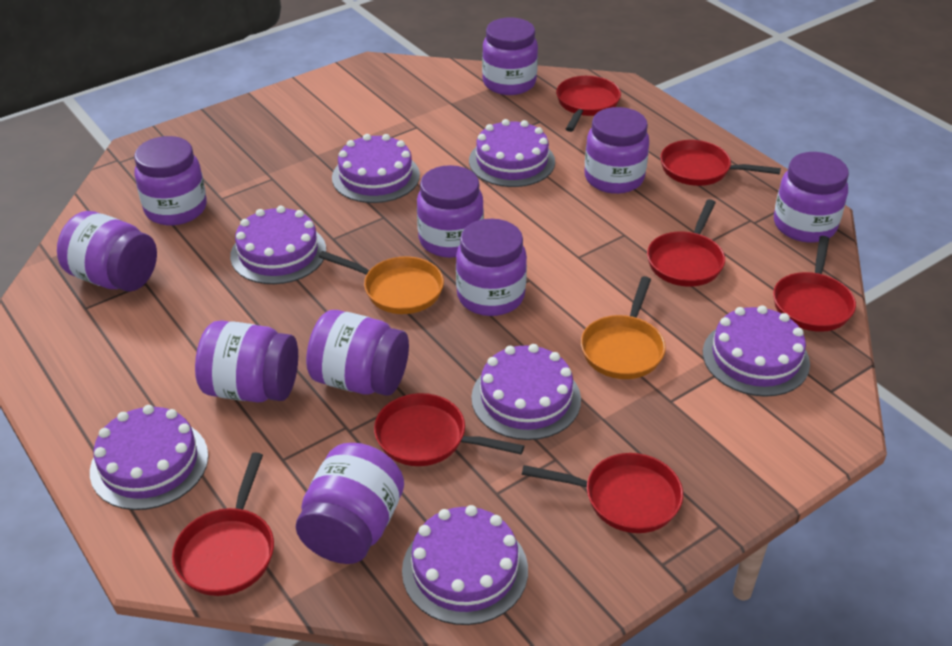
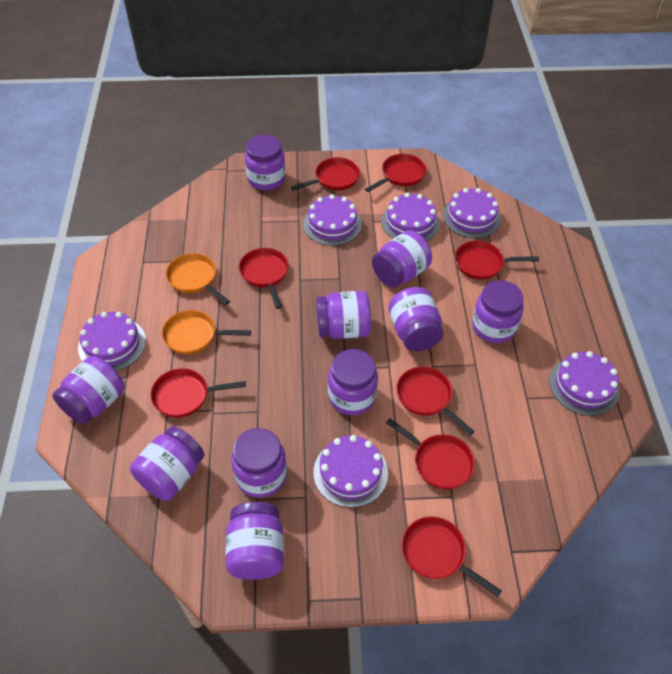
purple cake: [90,405,208,510] [230,206,326,284] [332,134,420,203] [402,505,528,625] [469,119,555,187] [471,344,581,440] [703,305,810,397] = 7 -> [78,312,146,371] [303,194,362,246] [313,435,388,508] [381,193,440,241] [443,188,501,238] [549,351,620,416] = 6
red pan: [172,452,274,596] [374,393,524,466] [522,453,683,533] [556,76,621,132] [647,199,725,287] [660,140,781,186] [773,236,856,332] = 7 -> [150,368,246,418] [239,248,289,309] [291,157,360,191] [365,154,427,192] [386,418,475,489] [396,367,475,436] [402,516,502,597] [455,241,539,280] = 8

